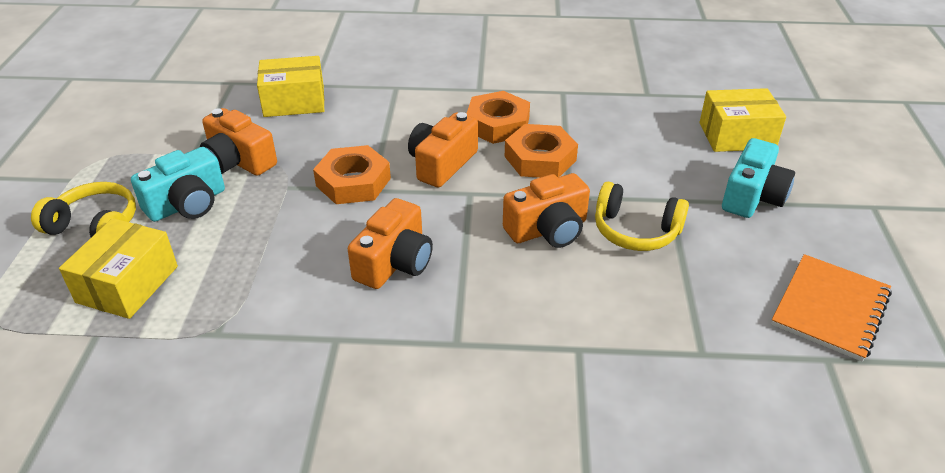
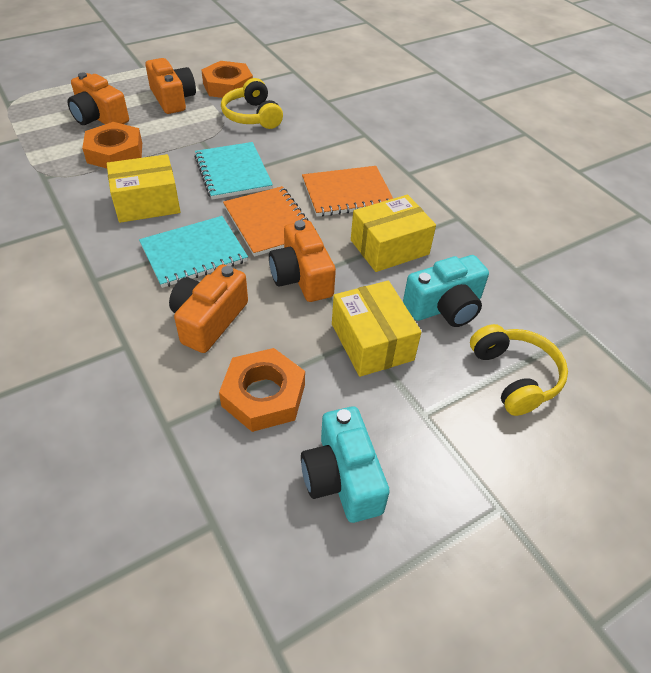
orange notebook: [771,254,892,362] = 1 -> [223,186,316,257] [302,166,393,217] = 2
turquoise notebook: none = 0 -> [139,216,248,288] [194,142,273,200] = 2

